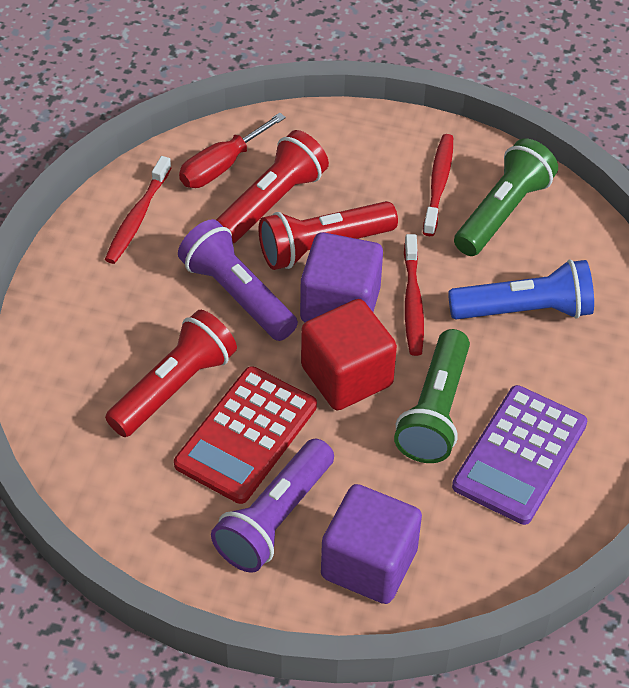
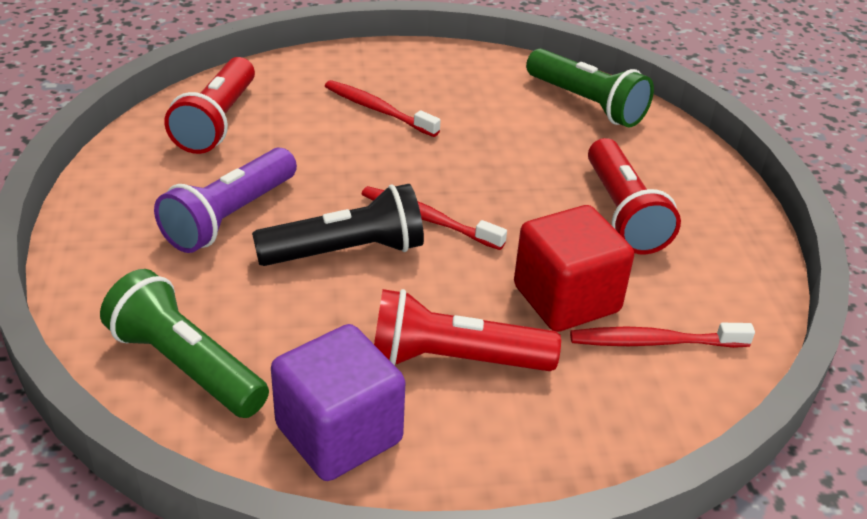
black flashlight: none = 0 -> [252,184,424,266] = 1
blue flashlight: [448,259,594,319] = 1 -> none = 0
purple calculator: [452,385,587,525] = 1 -> none = 0
purple cube: [300,232,383,322] [321,484,422,604] = 2 -> [271,324,405,481] = 1
purple flashlight: [178,219,298,341] [211,439,334,573] = 2 -> [154,148,297,253] = 1
red calculator: [174,366,317,504] = 1 -> none = 0
red screwdriver: [179,113,286,188] = 1 -> none = 0

